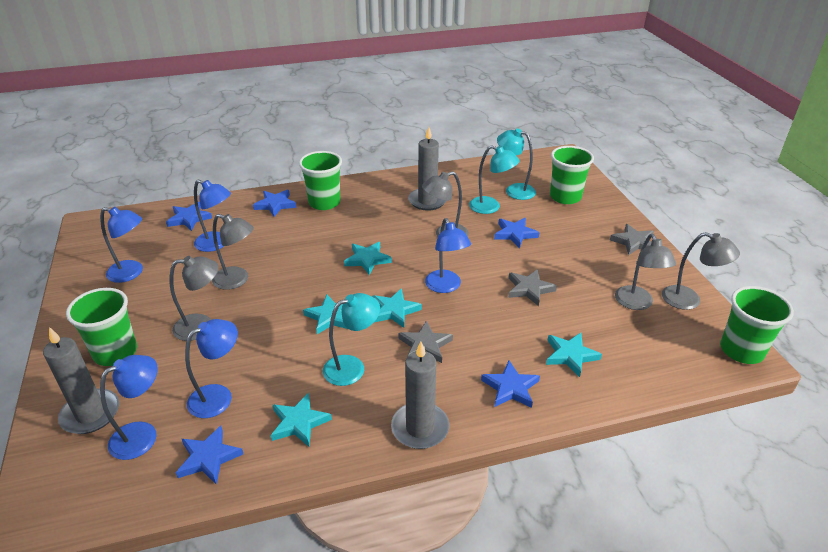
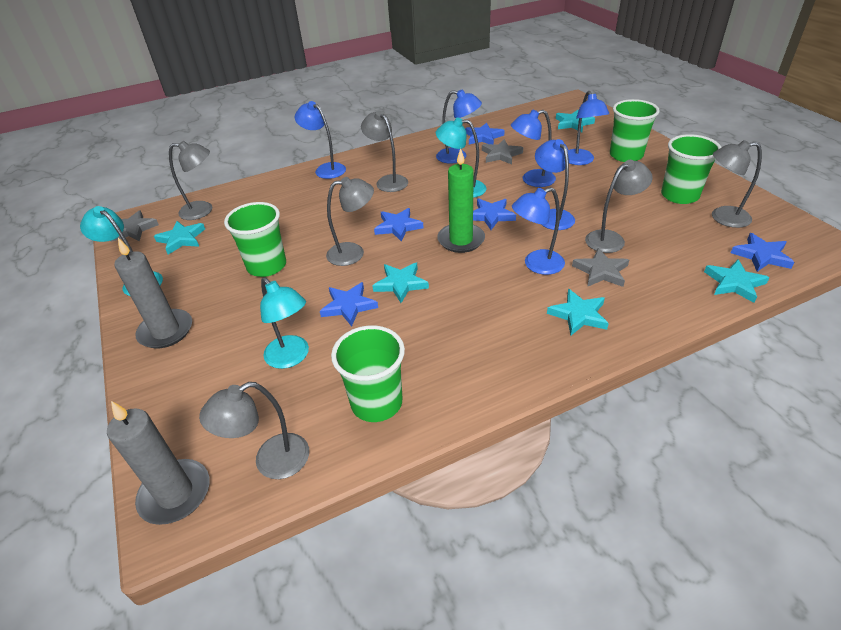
blue lamp: [100,207,143,283] [100,355,158,460] [185,319,238,418] [194,180,231,252] [425,218,471,293] = 5 -> [295,101,346,179] [436,89,482,164] [511,109,556,187] [512,187,565,275] [535,139,575,230] [569,91,609,165] = 6
green candle: none = 0 -> [437,148,485,253] = 1
grey candle: [43,327,119,434] [391,342,449,449] [408,127,446,211] = 3 -> [107,401,210,525] [114,238,192,349] = 2
grey lamp: [170,256,219,341] [212,214,254,290] [422,171,469,237] [615,234,676,310] [662,232,740,310] = 5 -> [169,141,212,220] [199,382,309,479] [326,177,374,266] [361,111,408,192] [585,160,653,253] [712,140,762,228] = 6

